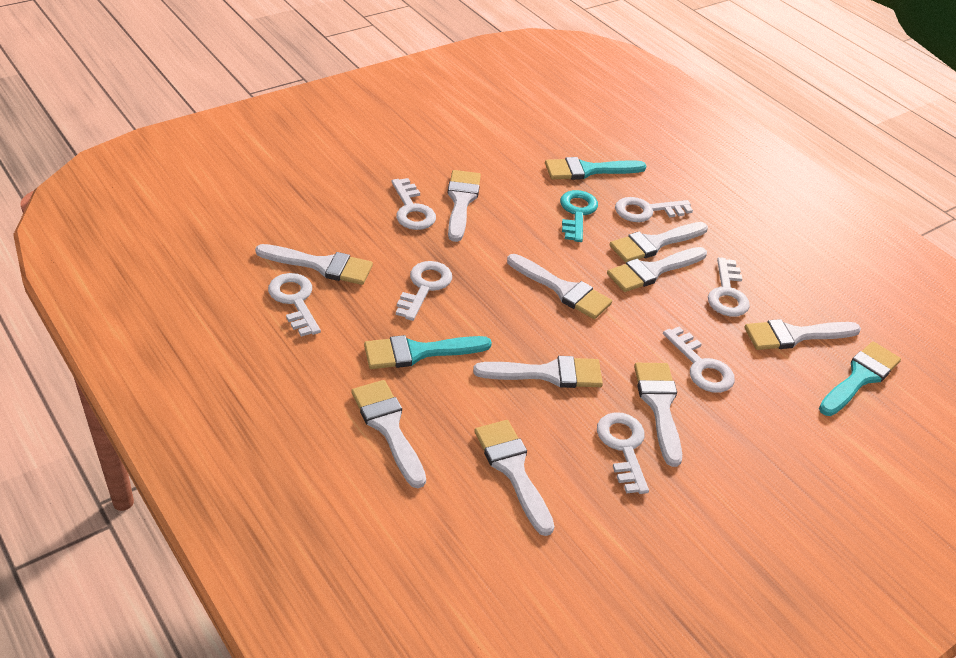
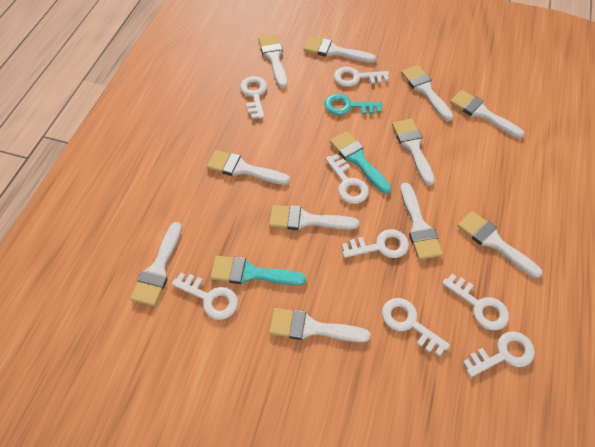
turquoise brush: [364,335,492,369] [545,157,646,180] [819,341,901,416] = 3 -> [210,256,306,285] [330,131,391,194] = 2
white brush: [255,244,373,285] [351,380,426,488] [448,170,481,242] [473,356,603,388] [474,420,555,536] [507,254,612,319] [607,247,707,292] [610,222,708,263] [634,363,682,467] [744,319,861,350] = 10 -> [130,222,182,306] [207,150,290,185] [258,35,287,88] [269,205,359,230] [269,308,371,342] [304,37,376,63] [392,119,435,186] [400,183,443,260] [401,65,453,121] [450,90,524,138] [457,211,543,278] = 11
white key: [268,273,321,337] [392,178,436,230] [396,261,452,321] [597,412,649,494] [615,197,693,222] [663,327,735,393] [708,257,750,317] = 7 -> [172,273,238,320] [240,76,267,119] [325,154,369,204] [334,67,389,87] [342,229,409,258] [382,298,450,357] [442,274,509,330] [463,331,535,377] = 8

